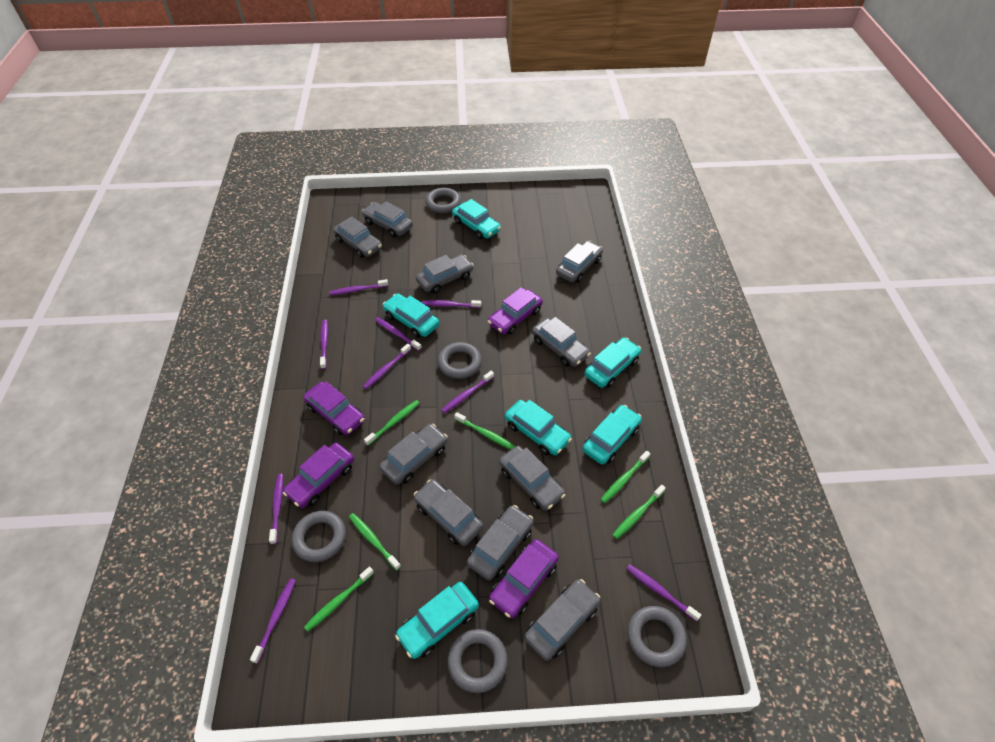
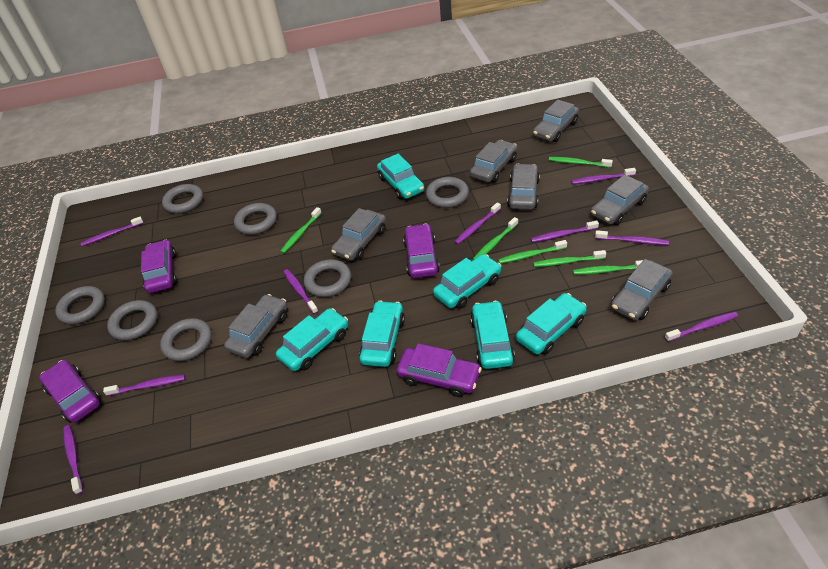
grey car: [333,216,382,258] [362,202,413,237] [379,424,448,485] [413,479,483,546] [416,254,474,294] [467,505,534,581] [499,446,566,511] [524,579,600,661] [532,317,591,367] [556,241,603,283] = 10 -> [224,294,287,358] [331,208,386,261] [470,140,517,183] [507,164,540,210] [533,100,579,142] [591,174,649,225] [611,259,673,320] = 7
grey ring: [292,511,346,562] [425,188,461,213] [438,342,482,379] [448,629,508,693] [627,606,687,667] = 5 -> [55,286,105,325] [107,300,158,341] [160,318,212,361] [162,184,203,214] [234,203,277,235] [304,259,351,297] [426,177,469,208] = 7

